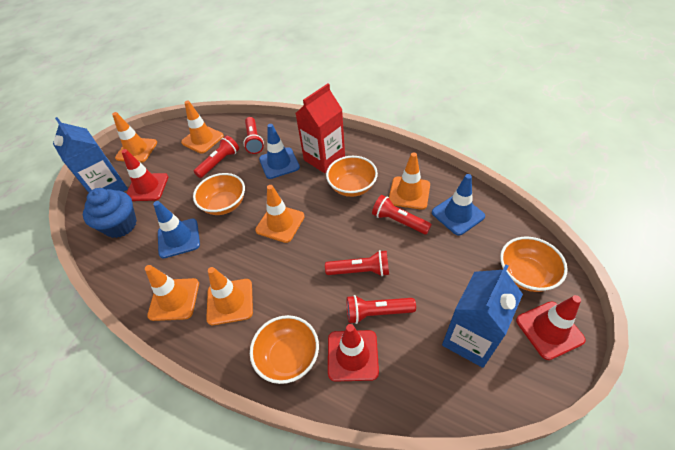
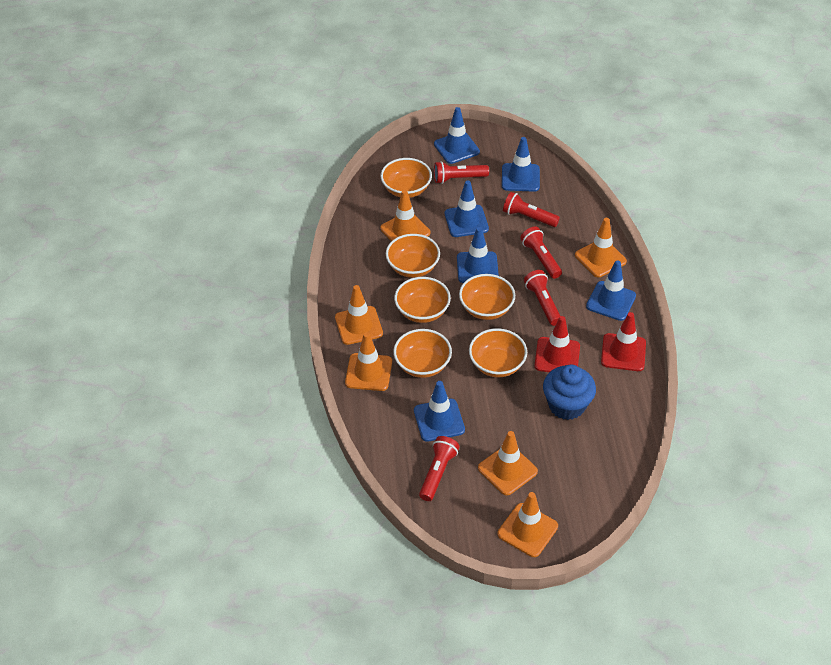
blue carton: [53,117,128,193] [442,264,523,368] = 2 -> none = 0
blue traffic cone: [153,201,200,259] [259,124,300,179] [432,174,485,236] = 3 -> [414,381,465,442] [434,107,480,164] [445,180,489,237] [457,227,499,283] [502,137,540,192] [586,260,636,321] = 6
orange bowl: [193,173,245,215] [250,315,319,384] [326,156,378,197] [500,237,568,292] = 4 -> [381,158,432,198] [386,234,440,278] [393,329,452,378] [394,277,451,323] [459,274,515,320] [469,328,527,377] = 6
red carton: [295,83,345,173] = 1 -> none = 0
red traffic cone: [121,149,168,201] [328,324,379,382] [516,295,586,360] = 3 -> [534,316,580,372] [601,312,646,371] = 2

